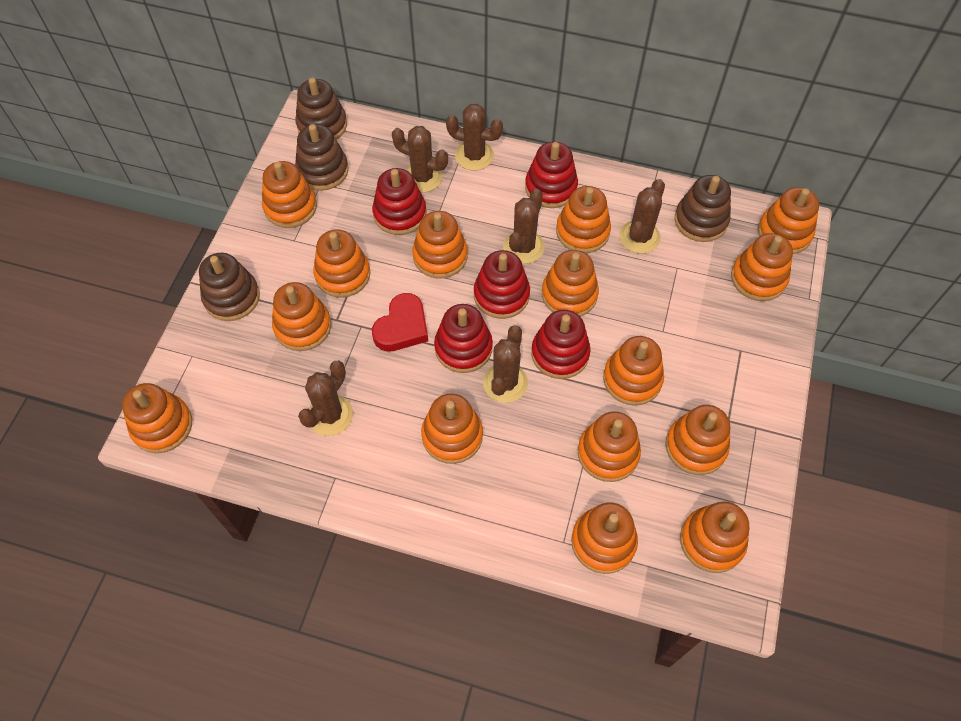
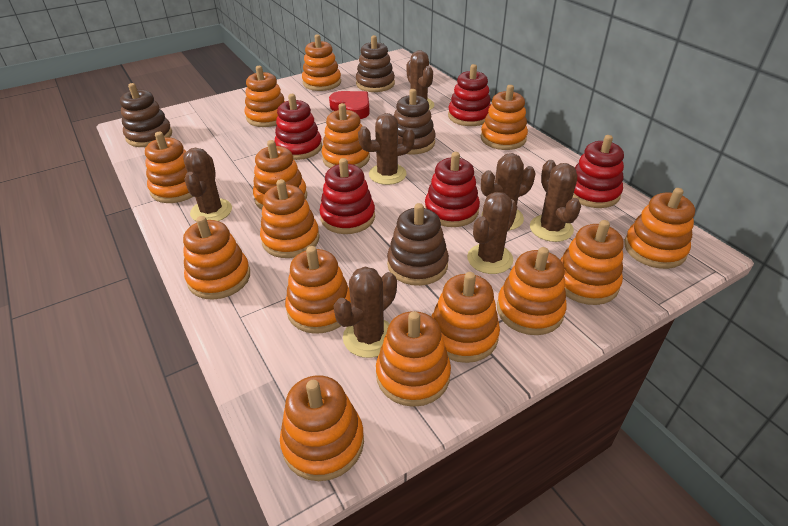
brown cactus: [298,361,353,436] [392,126,448,193] [446,104,503,171] [483,325,528,403] [503,189,544,264] [619,179,665,254] = 6 -> [183,148,232,221] [333,267,397,358] [358,113,415,185] [406,51,434,110] [467,192,518,274] [481,153,535,230] [530,160,581,242] = 7

